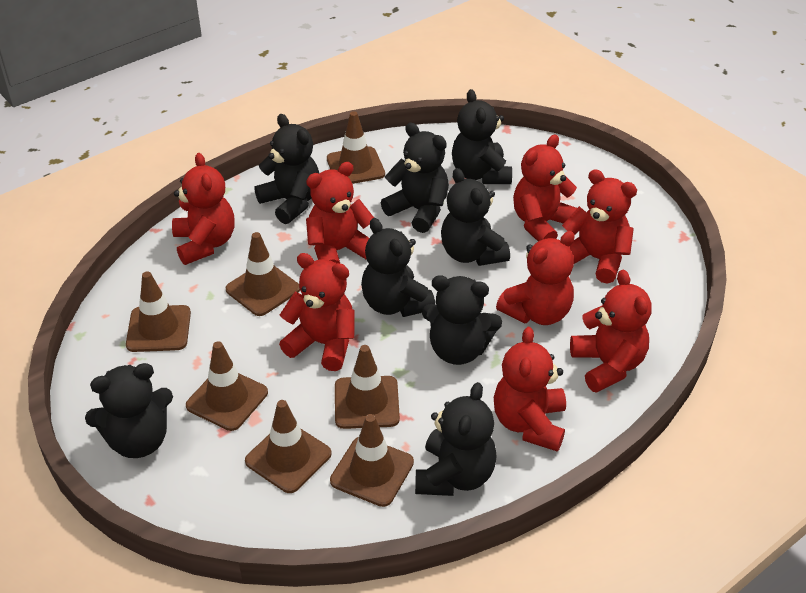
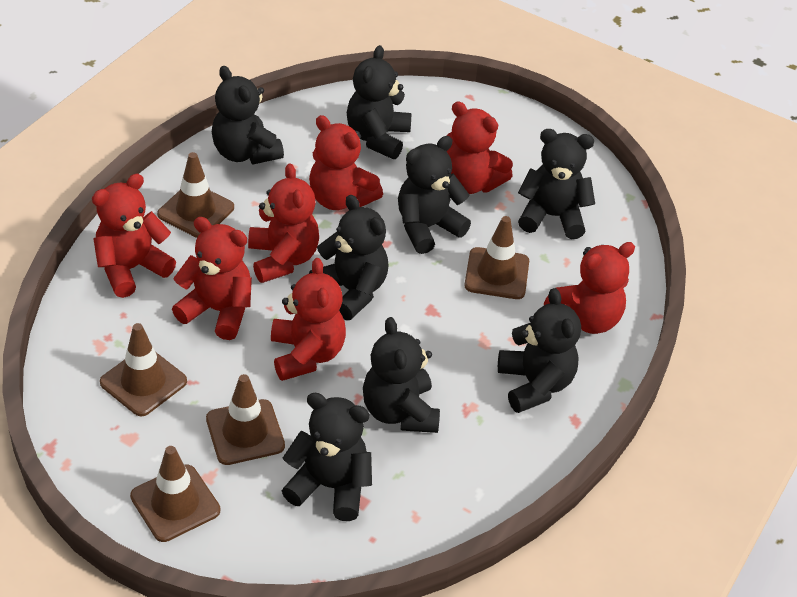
brown traffic cone: [126,271,191,352] [186,341,268,431] [225,232,300,316] [245,400,332,493] [327,111,385,184] [330,414,414,507] [335,345,400,429] = 7 -> [100,323,187,416] [130,446,221,542] [157,152,234,238] [206,374,285,465] [464,216,529,299] = 5
red teddy bear: [172,153,235,265] [279,253,354,371] [306,162,374,263] [494,327,566,452] [496,231,575,325] [513,134,577,241] [562,169,637,284] [570,270,652,393] = 8 -> [92,174,176,298] [172,217,252,340] [248,163,319,283] [271,258,346,381] [309,115,383,210] [447,101,513,194] [544,242,635,334] = 7

